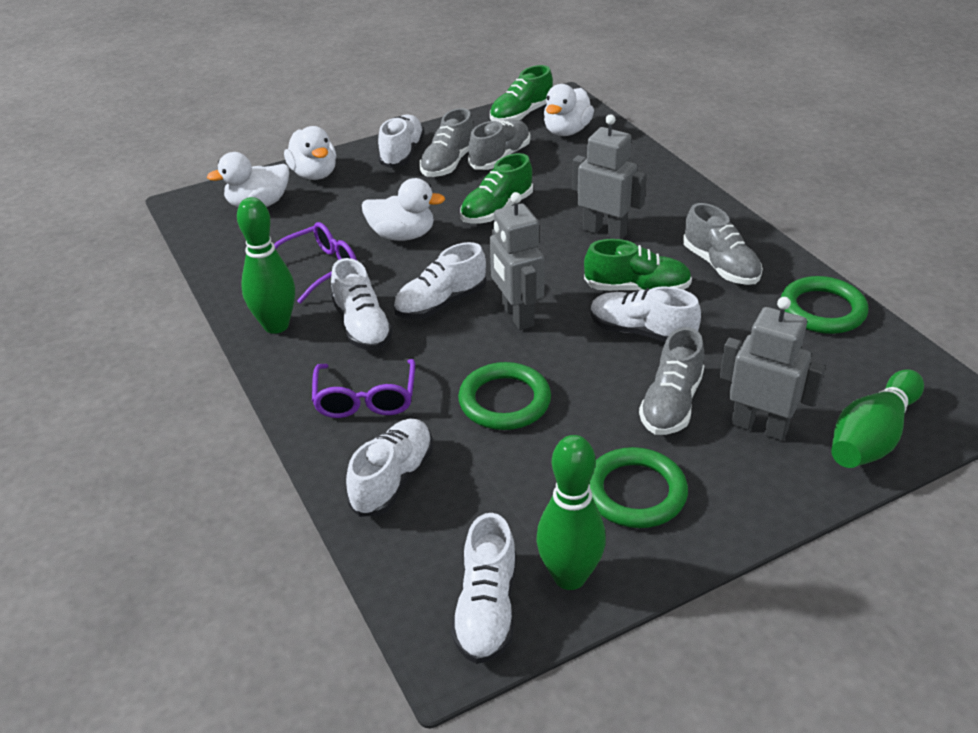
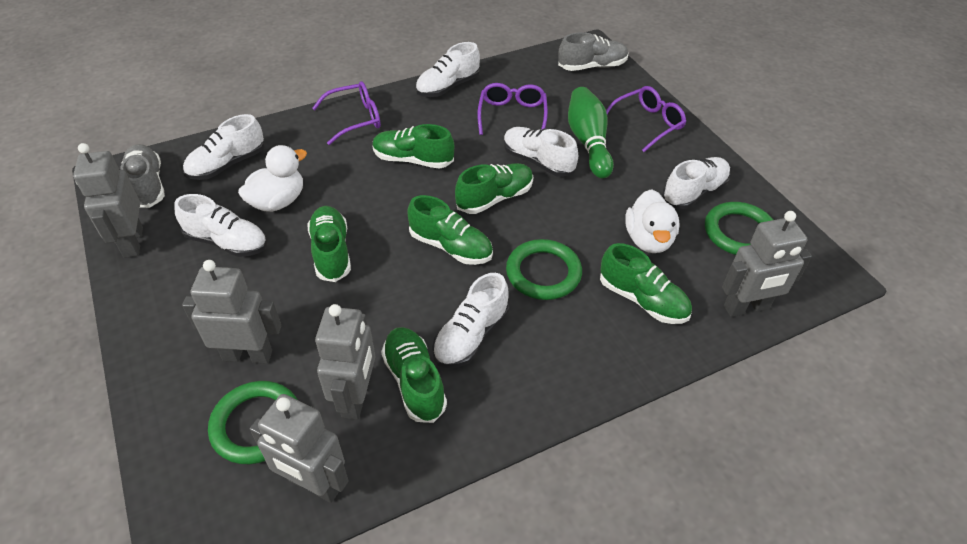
green bowling pin: [237,197,295,334] [536,435,606,590] [831,369,924,468] = 3 -> [568,87,614,178] = 1
green shoe: [460,153,533,223] [490,65,553,121] [584,239,692,291] = 3 -> [307,206,351,282] [372,124,454,169] [381,327,447,423] [407,195,493,265] [455,163,533,214] [600,243,692,324] = 6
grey robot: [490,192,545,330] [572,114,647,239] [720,297,826,441] = 3 -> [73,143,143,258] [182,260,281,364] [250,394,349,503] [315,304,375,419] [722,211,812,317] = 5
grey shoe: [419,108,474,177] [468,120,530,170] [639,327,704,435] [683,203,763,285] = 4 -> [121,144,165,208] [558,32,628,71] = 2
purple glasses: [274,222,357,304] [312,359,415,418] = 2 -> [312,81,381,145] [477,83,548,135] [606,86,686,152] = 3
white duck: [207,152,289,207] [284,126,336,180] [362,178,445,241] [544,84,594,136] = 4 -> [238,145,307,212] [625,189,680,253] = 2

